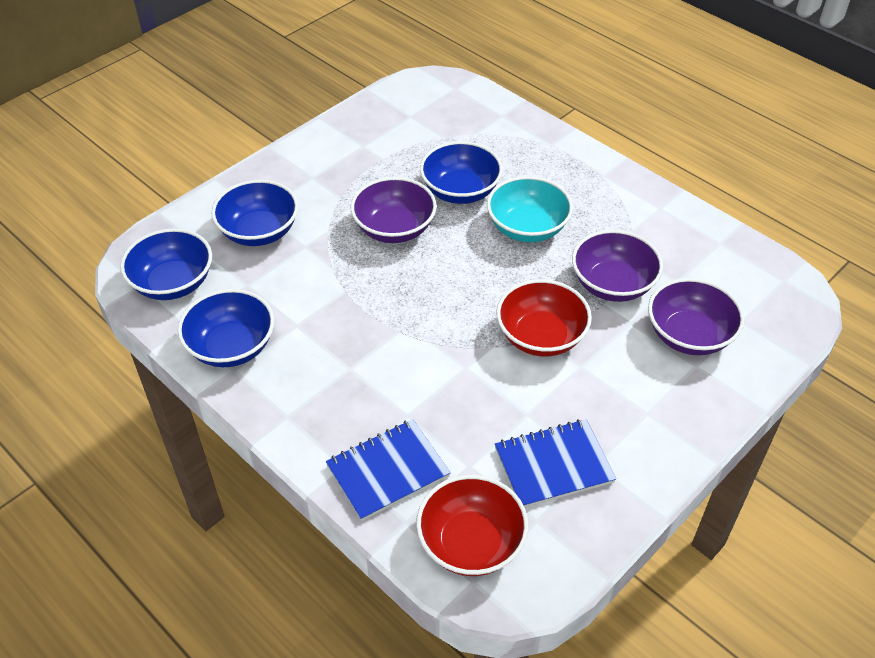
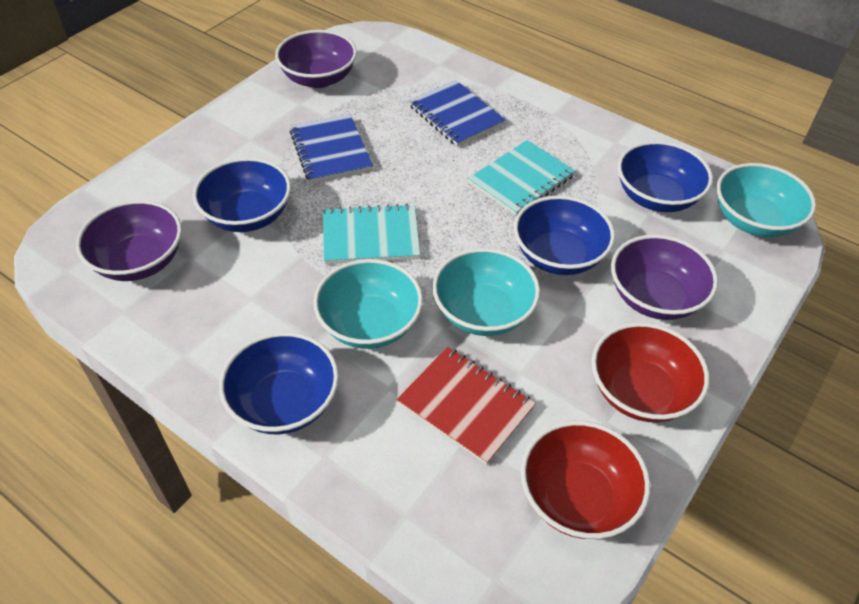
red notebook: none = 0 -> [397,347,536,465] = 1
turquoise bowl: [487,176,573,242] = 1 -> [313,259,423,349] [432,248,540,336] [717,163,816,237] = 3
turquoise notebook: none = 0 -> [323,204,420,264] [468,140,575,216] = 2

